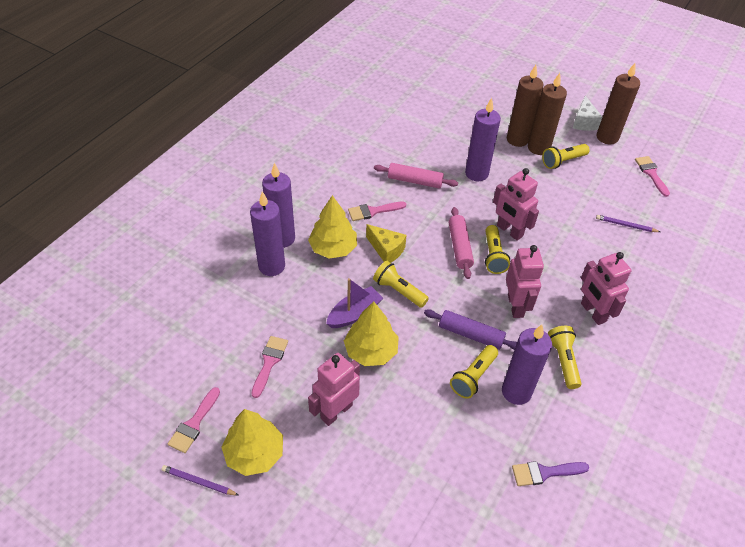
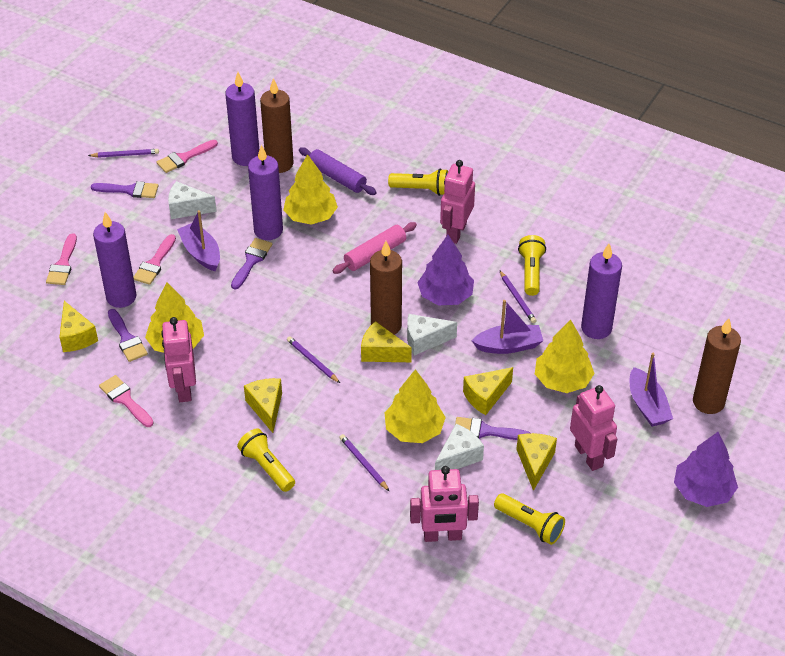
pink rolling pin: [374,163,458,189] [449,207,474,279] = 2 -> [333,222,417,274] = 1
purple boat: [326,278,383,328] = 1 -> [177,210,220,271] [472,300,543,354] [630,353,673,427] = 3
purple brush: [512,461,589,486] = 1 -> [91,181,158,198] [108,309,148,362] [231,238,272,290] [455,417,530,440] = 4
purple pencil: [161,465,239,496] [596,215,660,232] = 2 -> [88,149,159,158] [287,336,340,383] [339,434,390,492] [499,270,536,323] = 4
purple tree: none = 0 -> [417,235,474,305] [674,432,738,507] = 2
white cheese: [573,96,602,131] = 1 -> [168,181,217,219] [407,314,457,356] [435,424,484,470] = 3
yellow cheese: [366,224,406,263] = 1 -> [60,301,98,352] [244,378,282,433] [361,321,412,362] [463,367,513,415] [516,433,557,491] = 5
yellow flashlight: [373,261,429,308] [450,345,498,399] [485,225,510,274] [542,144,590,169] [548,326,582,389] = 5 -> [237,428,295,492] [388,169,448,196] [494,494,565,545] [518,235,546,296] = 4
yellow tree: [221,409,283,476] [308,195,357,259] [344,301,399,366] = 3 -> [145,282,204,353] [283,154,338,225] [385,369,446,443] [535,319,595,393] = 4

